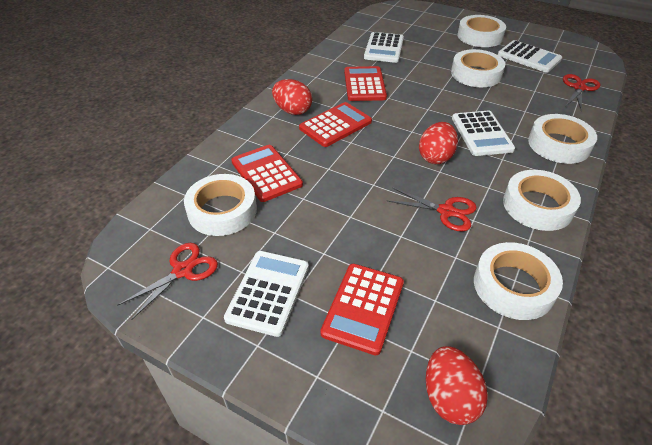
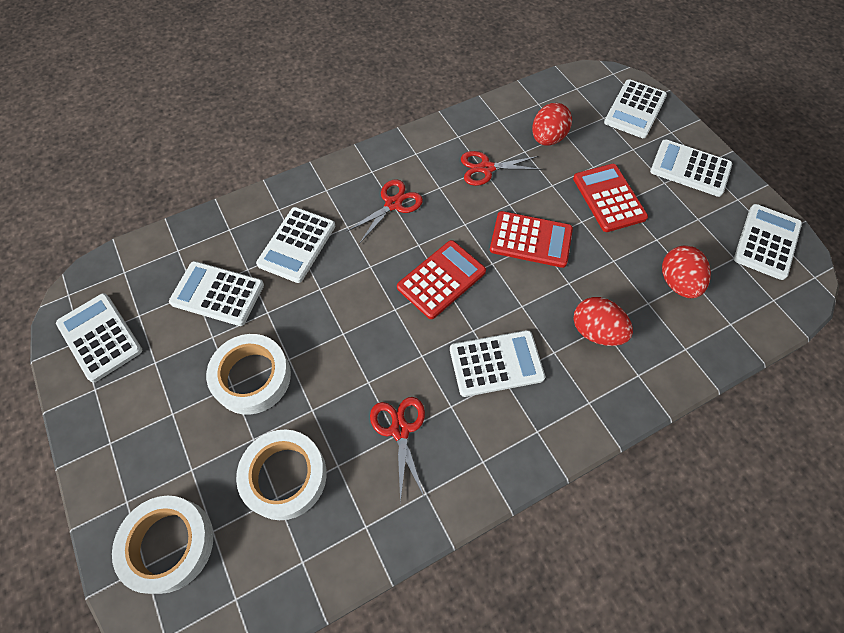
red calculator: [231,145,303,202] [299,102,372,147] [320,264,404,355] [344,66,387,101] = 4 -> [397,240,486,319] [490,211,573,268] [573,164,648,232] = 3
white calculator: [224,251,309,337] [364,32,404,63] [452,111,515,156] [498,40,562,73] = 4 -> [56,293,142,382] [169,261,264,326] [256,207,335,283] [450,330,545,397] [604,79,667,138] [650,140,732,197] [734,204,802,280] = 7
white tape: [184,174,257,236] [451,49,505,87] [458,15,506,47] [474,242,563,320] [503,170,581,231] [528,114,597,164] = 6 -> [112,496,213,594] [206,334,291,415] [236,429,327,520] = 3

